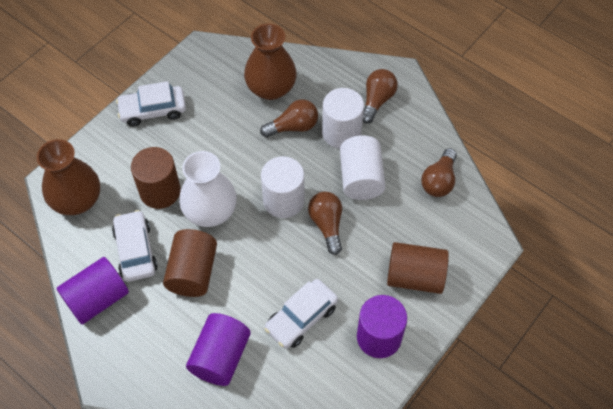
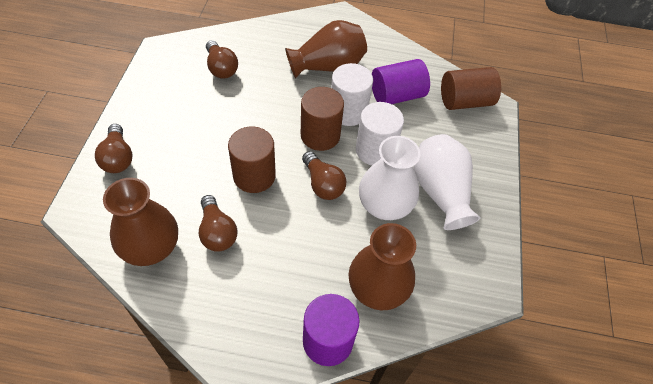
brown vase: [37,139,100,215] [244,24,297,100] = 2 -> [103,178,178,266] [285,20,367,78] [348,223,416,310] = 3
purple cylinder: [57,257,129,324] [186,313,251,386] [357,295,407,358] = 3 -> [303,294,360,366] [372,59,430,104] = 2
white car: [112,210,158,282] [116,81,186,126] [264,279,338,349] = 3 -> none = 0
white cylinder: [261,156,304,218] [322,88,364,149] [340,135,385,200] = 3 -> [331,63,373,126] [356,102,404,166] = 2
white vase: [179,151,237,227] = 1 -> [359,136,421,220] [413,134,481,230] = 2

